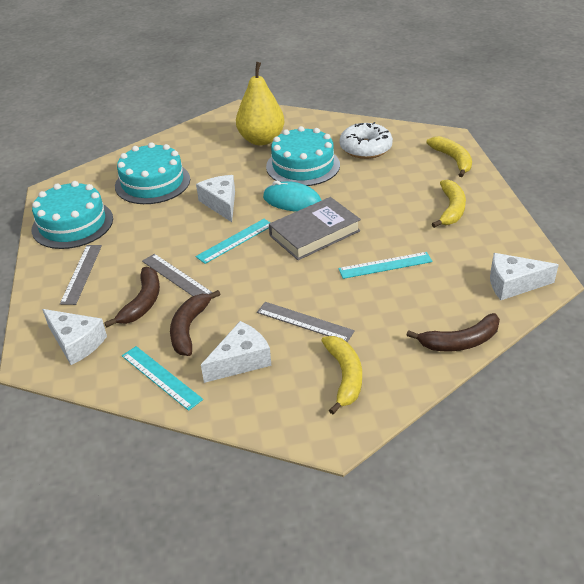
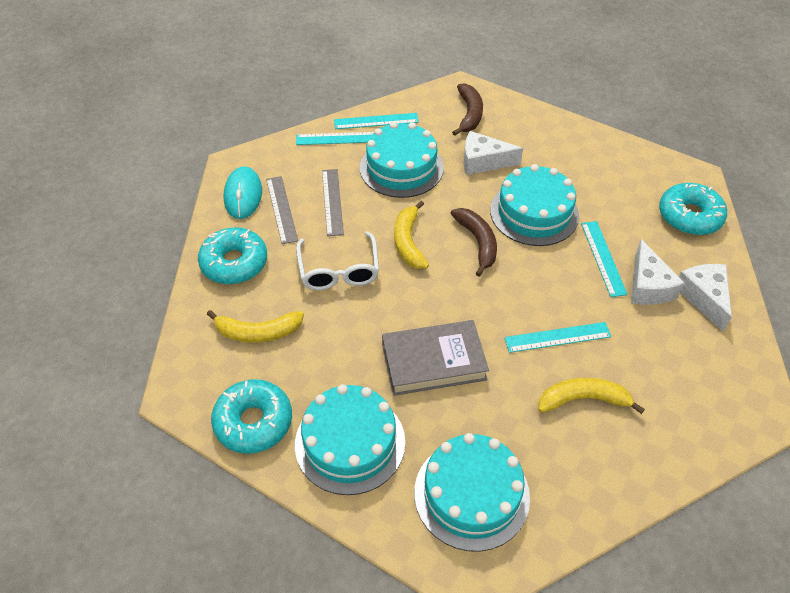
brown banana: [104,267,160,327] [170,290,221,356] [407,313,500,351] = 3 -> [451,208,497,277] [452,83,483,136] = 2
grey ruler: [60,245,102,305] [142,254,213,296] [257,302,355,342] = 3 -> [266,176,298,244] [322,169,344,236] = 2
turquoise cake: [32,181,113,249] [115,142,190,204] [266,126,340,186] = 3 -> [295,384,405,495] [360,122,444,198] [414,433,530,552] [490,164,579,246] = 4
turquoise donut: none = 0 -> [198,227,267,284] [211,379,292,454] [659,183,727,235] = 3
turquoise ruler: [122,346,203,411] [196,219,271,264] [338,252,433,279] = 3 -> [296,132,374,145] [334,113,419,129] [504,322,612,353] [581,221,628,297] = 4
white cheese: [42,309,107,365] [196,175,235,222] [201,321,271,383] [490,253,559,300] = 4 -> [464,131,523,175] [631,239,684,305] [679,264,732,332] = 3
white donut: [340,122,393,159] = 1 -> none = 0
white glasses: none = 0 -> [296,231,379,290] = 1
yellow pear: [236,62,285,145] = 1 -> none = 0

